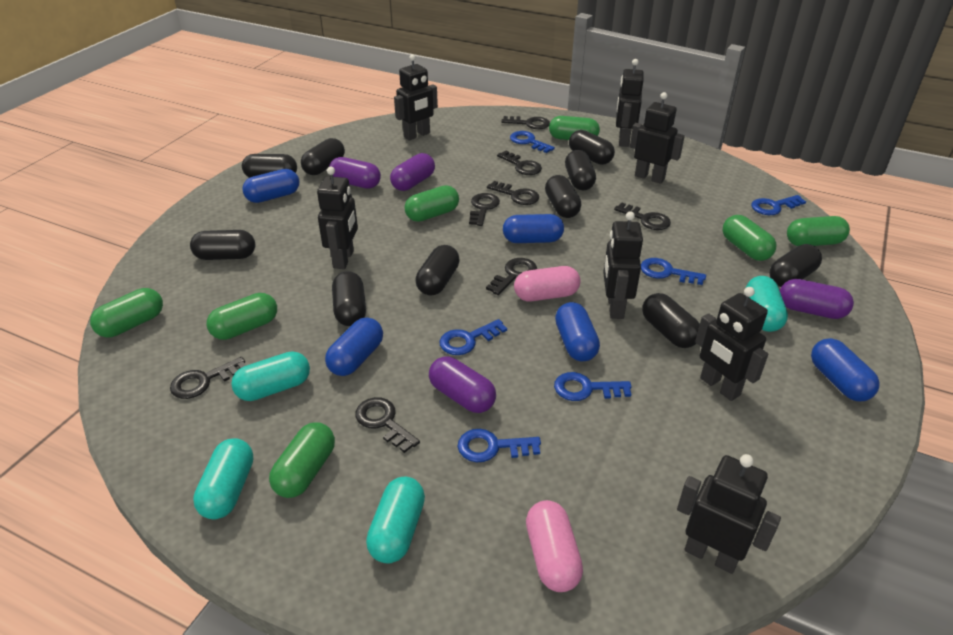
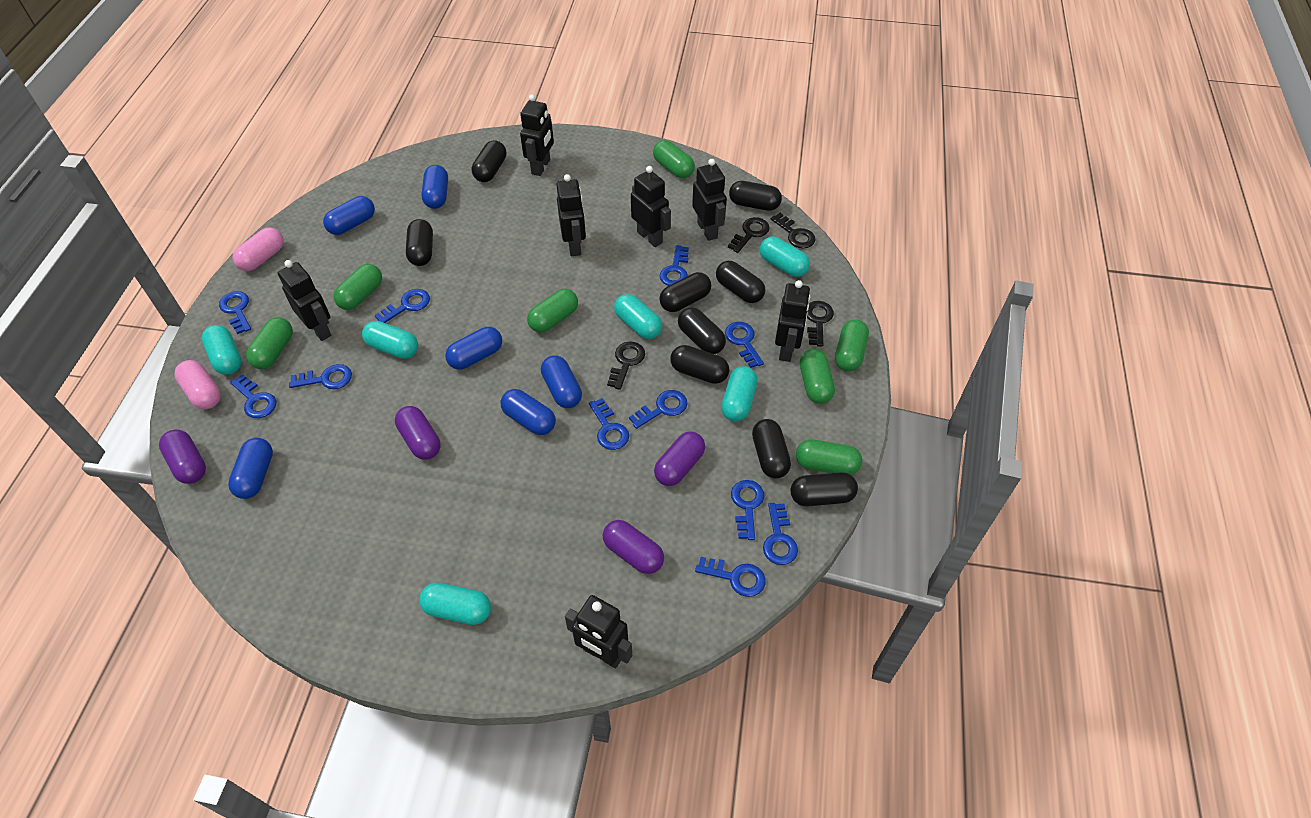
black capsule: [190,230,255,260] [242,154,297,178] [301,138,345,175] [332,271,366,326] [416,245,460,296] [545,175,581,218] [565,150,596,190] [569,130,615,165] [642,293,700,348] [769,244,822,287] = 10 -> [406,219,433,266] [472,140,507,182] [659,272,711,312] [670,345,729,384] [678,307,726,354] [716,261,765,303] [729,181,782,211] [752,419,791,479] [790,472,858,506] = 9
black key: [170,357,246,399] [355,397,420,453] [469,193,500,226] [486,258,537,295] [487,181,539,205] [497,151,542,175] [501,116,550,129] [614,203,671,230] = 8 -> [607,342,645,390] [728,217,770,253] [771,213,816,249] [807,301,834,347] = 4
blue capsule: [242,169,299,203] [325,317,383,376] [503,214,564,243] [555,302,600,361] [811,338,880,401] = 5 -> [228,438,273,499] [323,196,375,235] [422,165,448,209] [445,327,502,370] [500,389,556,435] [541,356,582,408] = 6
blue key: [439,319,507,355] [458,429,541,462] [510,131,555,153] [554,372,632,401] [641,258,706,285] [751,195,806,215] = 6 -> [219,291,251,334] [230,375,276,418] [289,364,352,389] [374,289,430,323] [589,398,629,450] [629,390,688,429] [660,245,689,286] [695,557,766,597] [725,322,764,368] [731,480,765,540] [763,503,798,565] = 11
turquoise capsule: [193,438,253,519] [231,351,310,401] [366,476,425,564] [746,276,788,332] = 4 -> [202,325,242,375] [362,321,418,359] [419,583,491,625] [614,294,662,339] [721,366,758,422] [760,237,810,277] = 6

